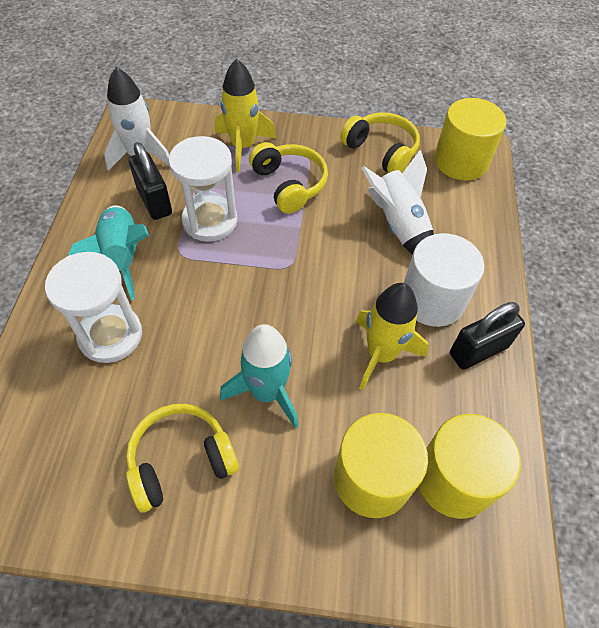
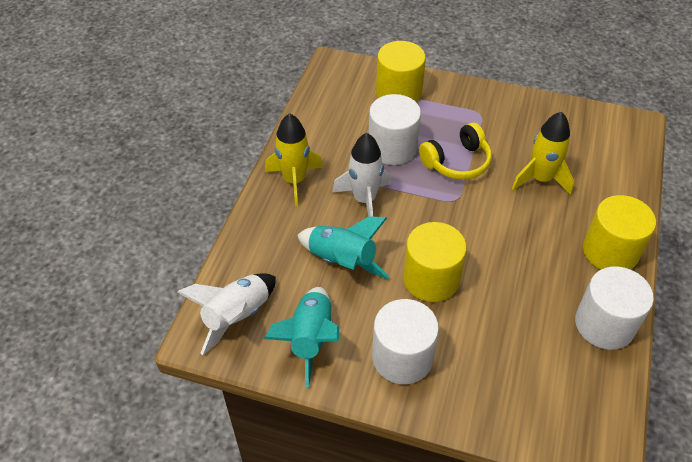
black padlock: [129,142,172,220] [450,302,525,370] = 2 -> none = 0
white cylinder: [404,233,484,327] = 1 -> [369,94,421,165] [372,299,439,384] [575,266,654,350] = 3
white hourglass: [45,252,142,363] [169,136,237,242] = 2 -> none = 0
yellow headphones: [126,404,239,512] [249,142,328,214] [340,112,420,173] = 3 -> [419,123,492,180] = 1

